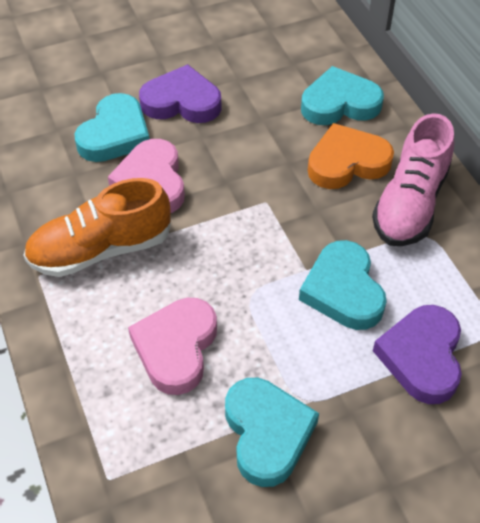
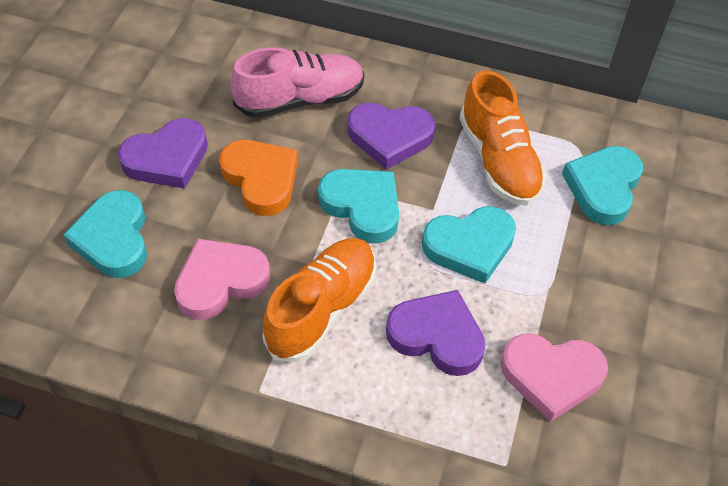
orange shoe: [23,178,171,277] = 1 -> [263,238,376,362] [459,70,546,206] = 2
purple heart: [139,64,222,123] [373,305,462,404] = 2 -> [118,118,208,189] [347,102,435,170] [386,290,486,376] = 3

